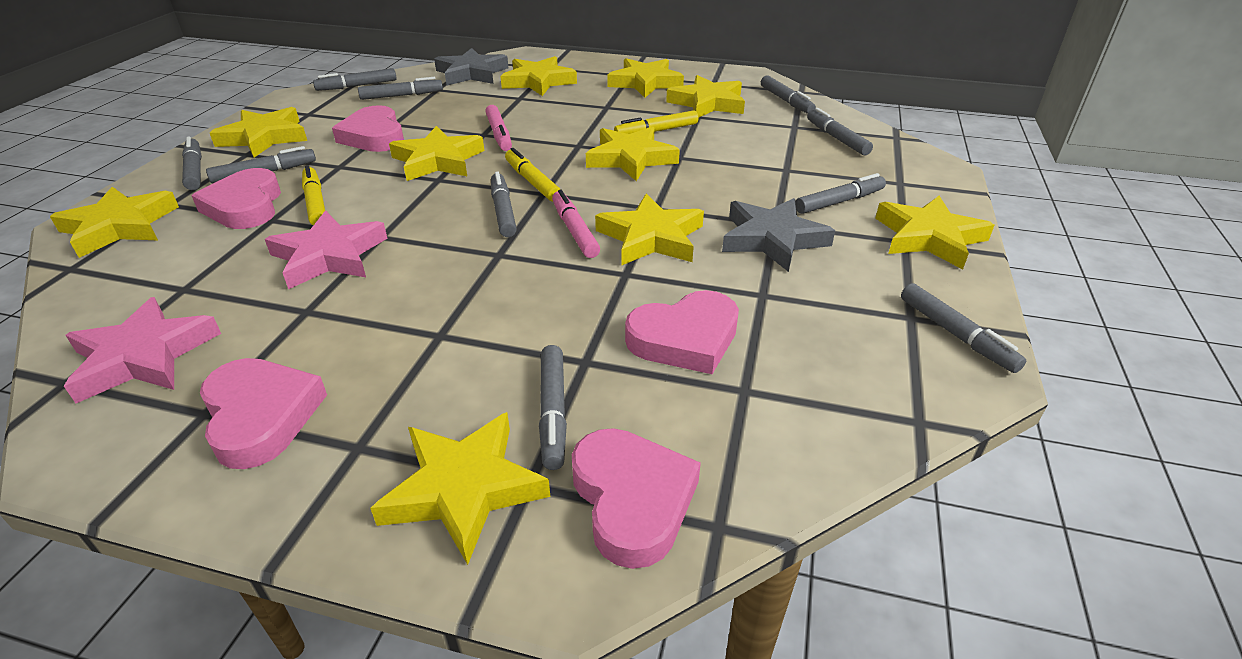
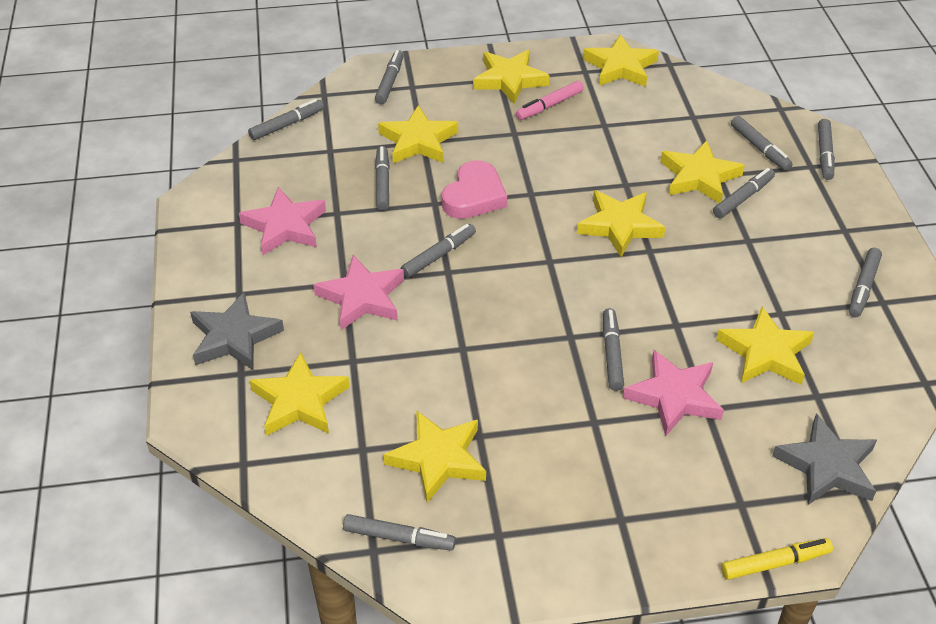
pink heart: [191,168,281,229] [200,358,327,469] [332,105,404,152] [572,428,701,569] [625,290,739,374] = 5 -> [442,160,507,219] = 1
pink marker: [485,105,512,151] [552,190,600,258] = 2 -> [516,81,584,120] = 1
pink star: [64,297,221,403] [265,211,388,289] = 2 -> [239,187,326,255] [313,255,404,330] [623,350,724,436] = 3
yellow marker: [302,165,325,225] [505,148,561,202] [614,110,698,134] = 3 -> [721,538,833,580] = 1
yellow star: [50,187,179,258] [210,107,307,157] [370,412,550,565] [389,126,484,181] [500,56,577,96] [586,126,680,181] [595,194,704,266] [607,58,684,98] [666,75,745,118] [875,196,994,269] = 10 -> [249,352,350,436] [378,105,458,164] [384,410,486,503] [473,50,550,104] [577,190,666,257] [583,34,659,87] [660,140,745,203] [716,306,814,385] = 8

